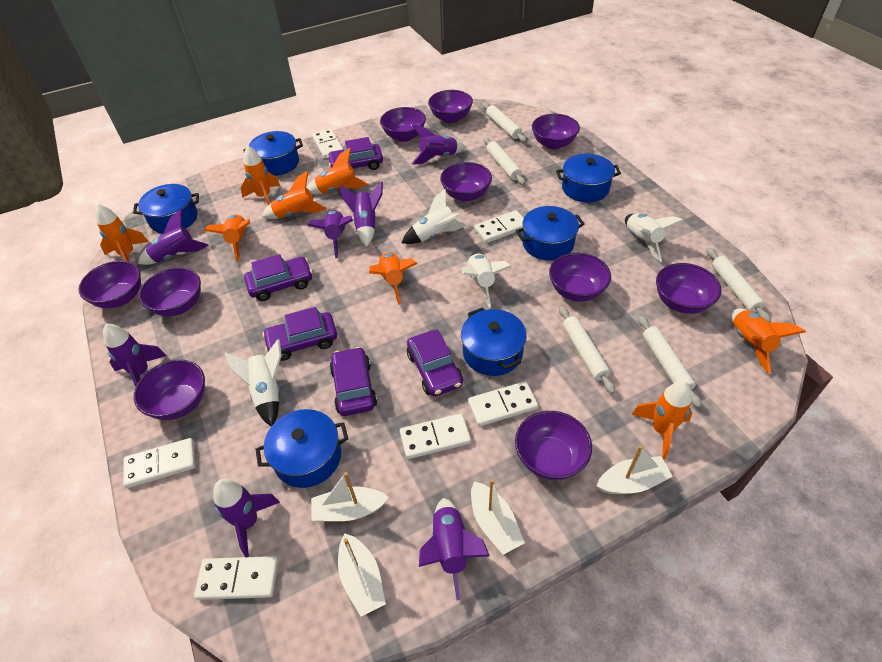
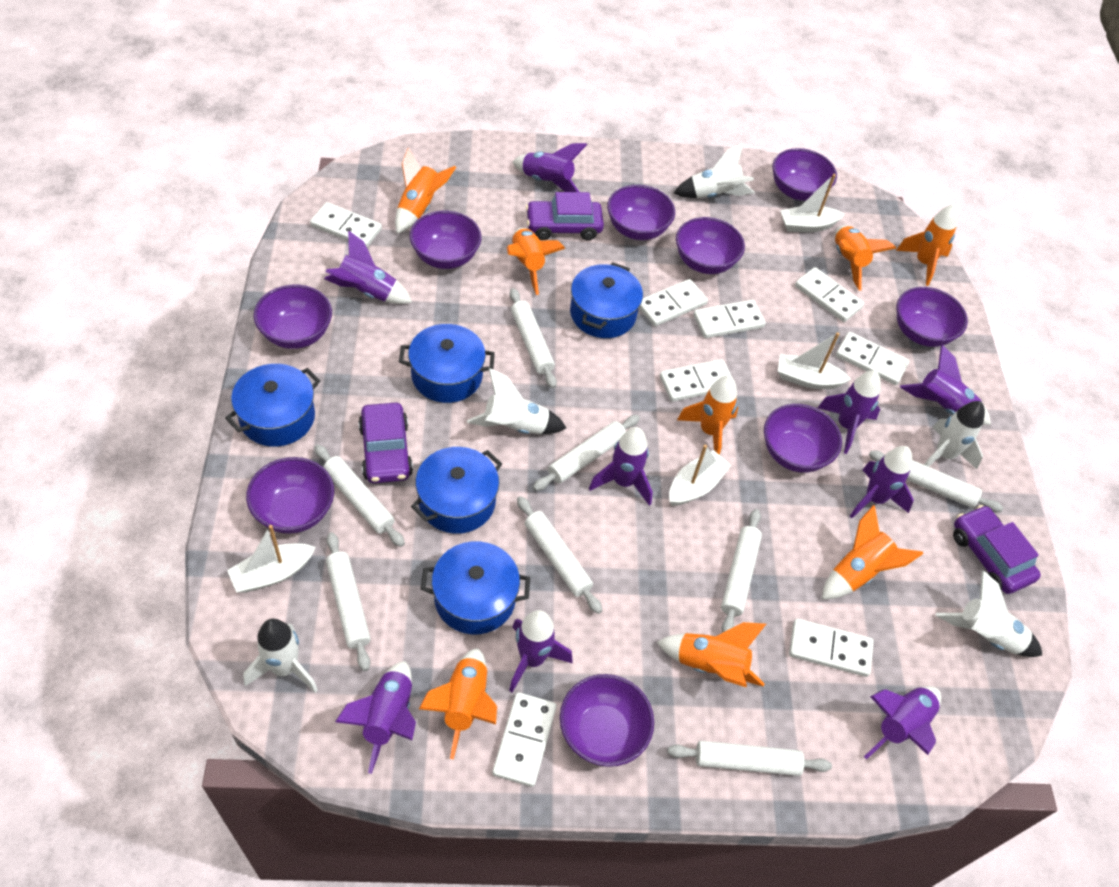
blue pot: [133,184,199,234] [244,131,303,176] [256,409,348,488] [461,307,527,376] [516,206,585,261] [556,154,621,202] = 6 -> [225,364,320,447] [399,324,495,403] [411,447,502,534] [420,541,530,634] [570,262,643,338] = 5
purple bowl: [78,261,141,309] [134,360,205,420] [139,267,201,316] [380,107,426,142] [428,90,473,123] [440,162,492,202] [515,411,592,480] [532,114,580,149] [549,253,611,302] [656,263,721,314] = 10 -> [246,457,334,534] [254,285,332,349] [410,211,482,269] [560,674,654,767] [607,185,675,240] [676,217,745,274] [764,404,842,473] [772,148,837,201] [897,287,968,347] = 9
purple car: [244,254,313,301] [262,307,337,361] [327,137,383,170] [329,347,377,416] [407,330,463,396] = 5 -> [358,403,413,483] [526,192,604,240] [953,505,1041,594] = 3
purple rocket: [103,324,167,386] [138,209,209,265] [213,479,280,557] [307,210,353,258] [340,181,383,247] [412,125,465,165] [419,498,490,600] = 7 -> [324,230,412,304] [335,661,416,774] [509,610,572,692] [512,143,587,192] [589,427,653,506] [818,370,881,454] [850,446,914,518] [864,686,941,760] [900,344,991,425] = 9
white domino: [123,438,195,488] [194,556,278,600] [312,129,343,159] [400,414,471,459] [468,381,538,426] [474,210,524,243] = 6 -> [310,202,382,247] [492,692,557,787] [639,279,708,326] [660,359,732,402] [693,300,766,338] [789,619,873,677] [795,267,864,322] [836,332,909,385] = 8
white rocket: [225,339,281,426] [402,188,467,244] [462,253,511,307] [625,213,684,262] = 4 -> [243,619,318,693] [467,368,566,434] [674,143,755,198] [924,401,985,469] [936,570,1042,657] = 5
white rolling pin: [482,103,527,142] [484,138,525,185] [559,306,615,394] [638,315,702,408] [707,248,771,322] = 5 -> [314,444,405,547] [326,532,371,671] [509,288,557,389] [517,496,602,614] [533,415,640,491] [667,741,832,776] [721,509,762,632] [869,451,1004,512] = 8

